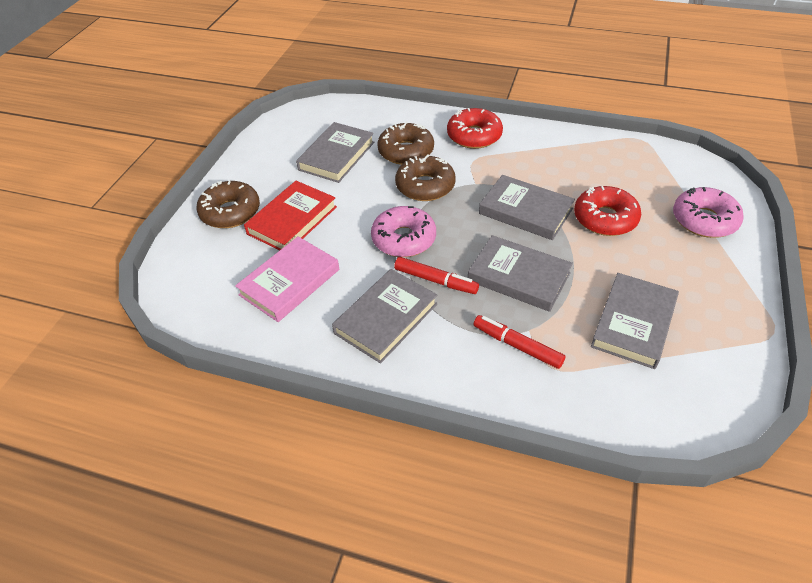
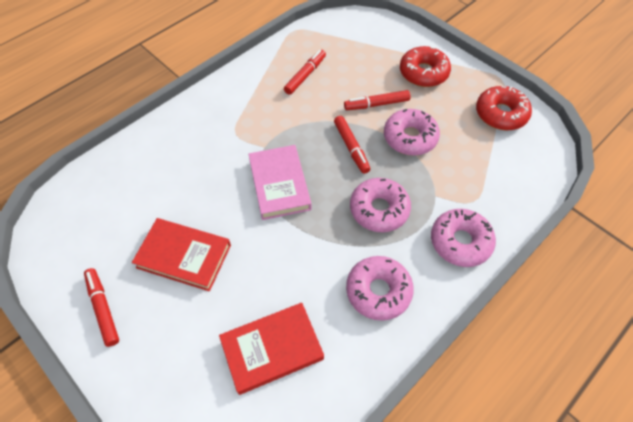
brown donut: [196,180,260,228] [377,122,434,165] [395,154,456,201] = 3 -> none = 0
grey book: [296,122,374,183] [332,269,437,364] [468,235,573,312] [479,175,575,240] [591,273,679,369] = 5 -> none = 0
pink donut: [371,206,436,257] [673,187,744,238] = 2 -> [346,256,414,321] [350,178,411,232] [384,109,440,156] [431,209,496,267] = 4
red book: [244,181,337,251] = 1 -> [132,218,231,291] [219,303,324,395] = 2
red marker: [394,257,479,294] [473,315,566,369] = 2 -> [84,268,119,347] [284,50,326,95] [334,116,370,174] [344,90,411,110] = 4

